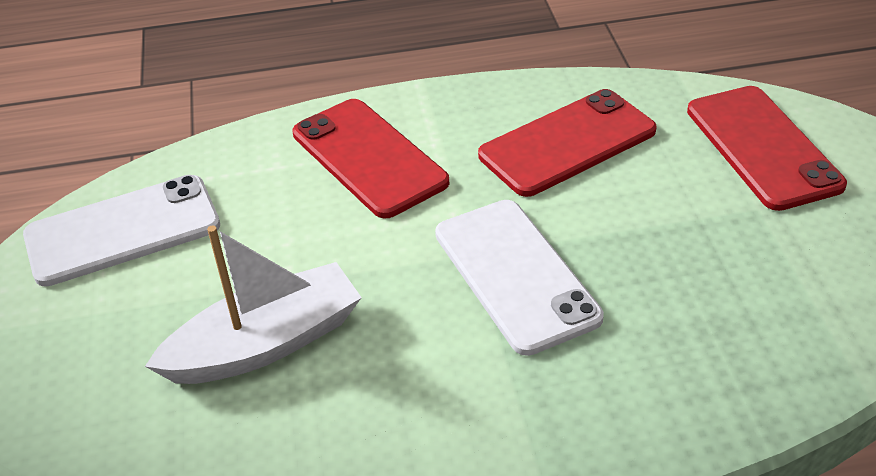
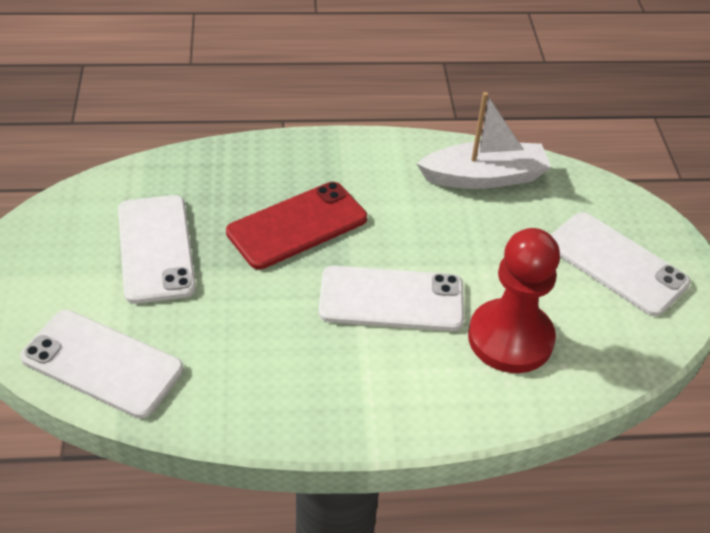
red pawn: none = 0 -> [468,228,560,373] = 1
red phone: [293,99,449,218] [478,89,657,197] [687,86,847,211] = 3 -> [226,182,367,269] = 1
white phone: [23,175,220,287] [435,200,604,356] = 2 -> [20,310,184,419] [118,195,196,304] [319,266,464,331] [551,212,691,316] = 4

